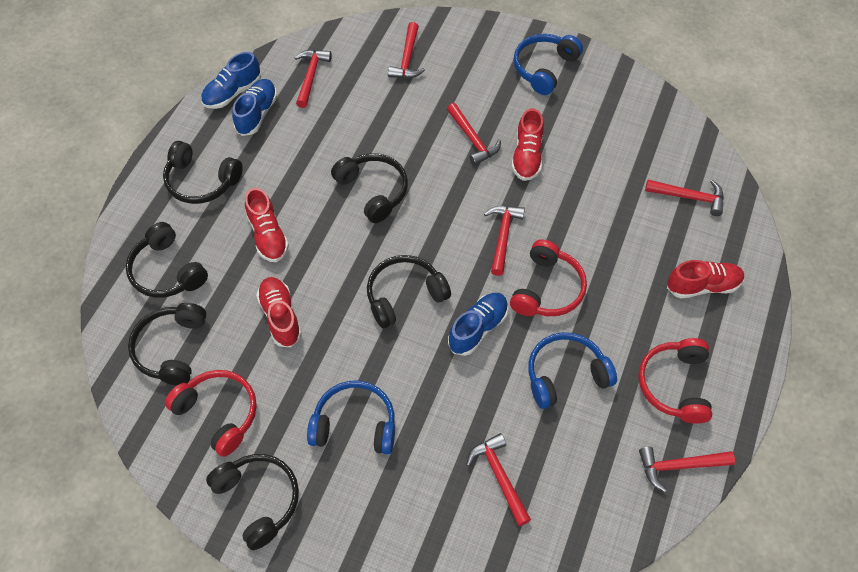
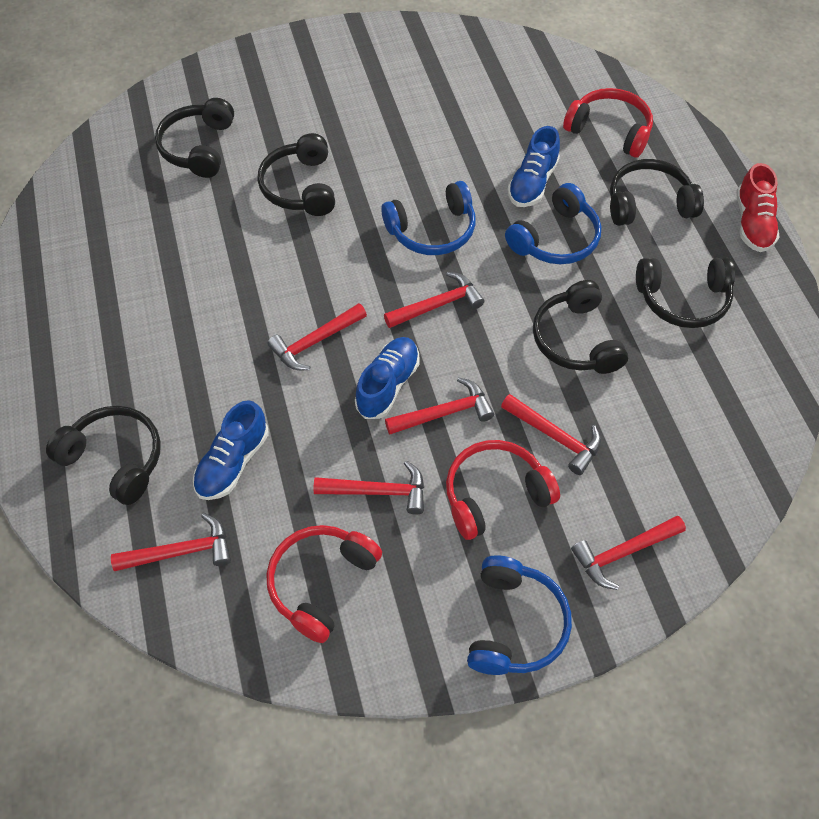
red shoe: [245,188,289,262] [256,277,302,347] [511,108,544,181] [667,260,745,298] = 4 -> [736,163,779,252] = 1

